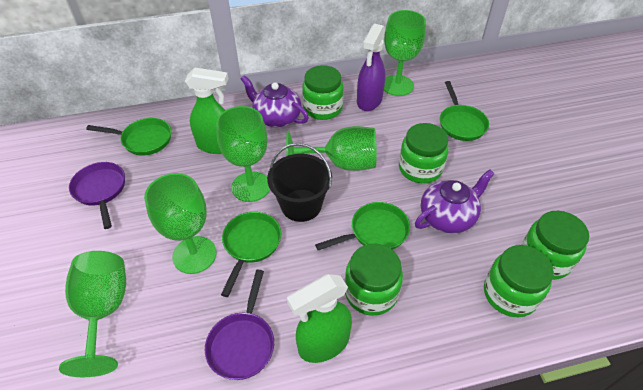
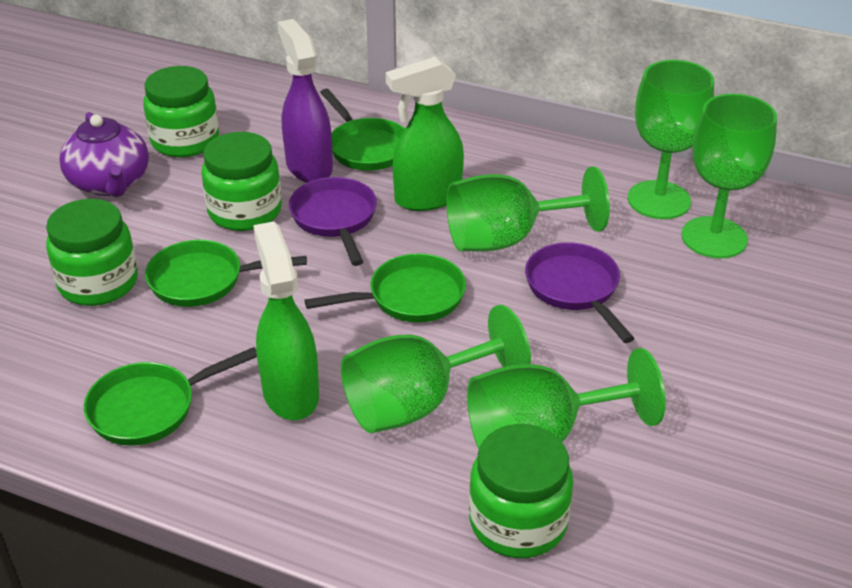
black bucket: [267,143,332,222] = 1 -> none = 0
green jar: [302,65,344,120] [345,244,403,316] [399,123,449,183] [484,245,554,317] [521,211,589,280] = 5 -> [46,199,138,306] [143,66,219,158] [201,132,282,231] [469,424,573,558] = 4
purple teapot: [241,75,309,128] [415,169,495,233] = 2 -> [59,112,149,197] = 1

